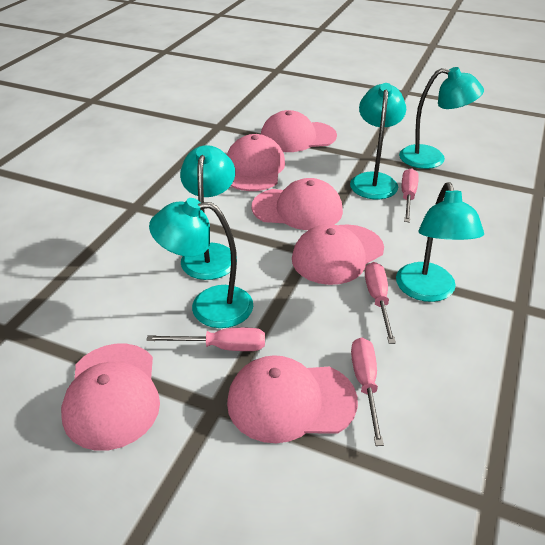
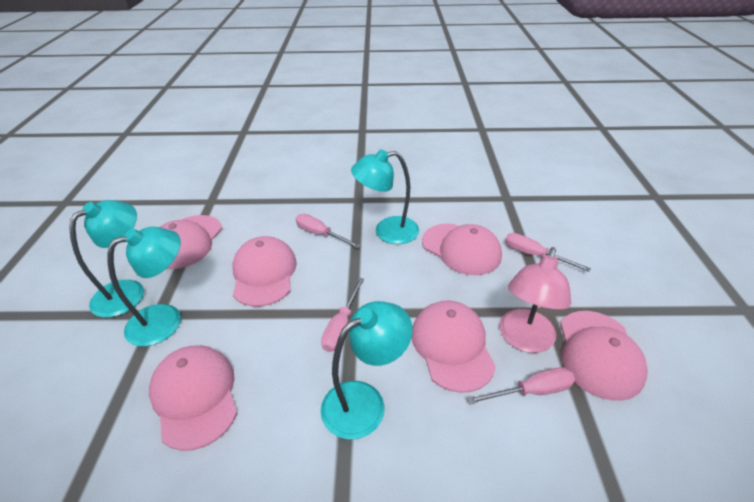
pink lamp: none = 0 -> [499,247,571,353] = 1
turquoise lamp: [149,198,253,328] [180,145,235,280] [350,83,406,199] [396,182,484,302] [399,67,484,169] = 5 -> [69,200,144,318] [107,227,181,346] [321,301,413,439] [351,150,419,244] = 4

